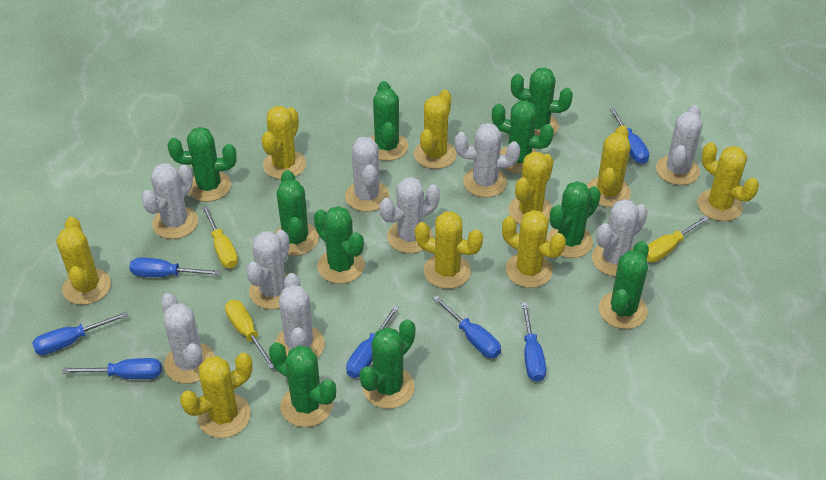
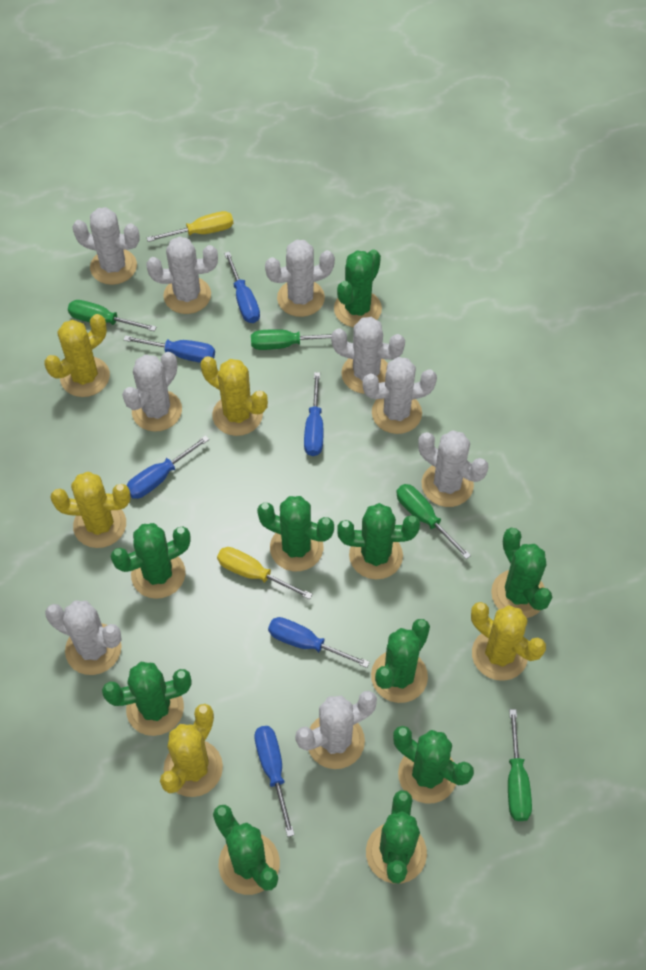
blue screwdriver: [32,312,128,355] [62,358,162,379] [129,257,220,277] [346,305,399,378] [433,295,501,358] [521,302,546,382] [610,108,649,164] = 7 -> [123,335,215,363] [127,435,209,499] [224,252,260,323] [254,726,295,837] [268,617,370,668] [304,372,323,456] = 6
green screwdriver: none = 0 -> [68,300,156,331] [251,329,332,350] [396,484,471,559] [508,709,532,821] = 4
yellow cactus: [56,217,111,305] [180,353,253,438] [261,106,306,179] [414,90,457,169] [415,212,483,289] [502,210,566,288] [508,152,554,224] [587,125,631,207] [697,142,759,221] = 9 -> [44,314,110,397] [50,472,130,548] [160,704,223,797] [201,356,268,436] [471,602,546,681] = 5
yellow screwdriver: [202,206,238,268] [225,300,274,369] [647,216,709,262] = 3 -> [147,211,233,242] [217,547,313,599] = 2

